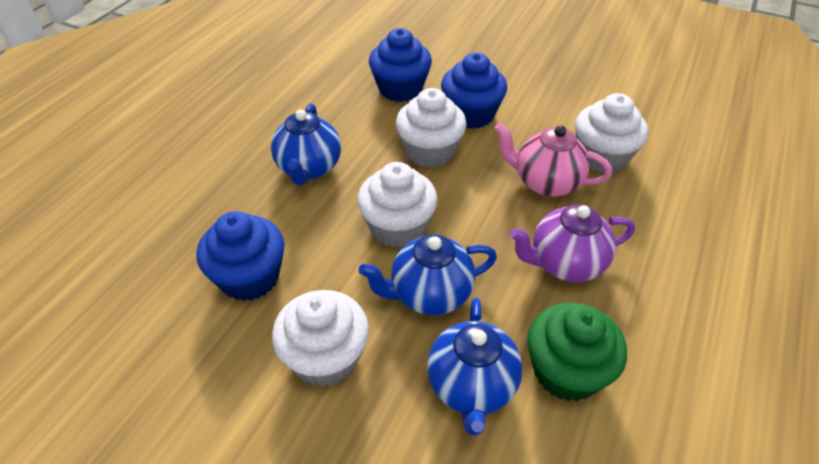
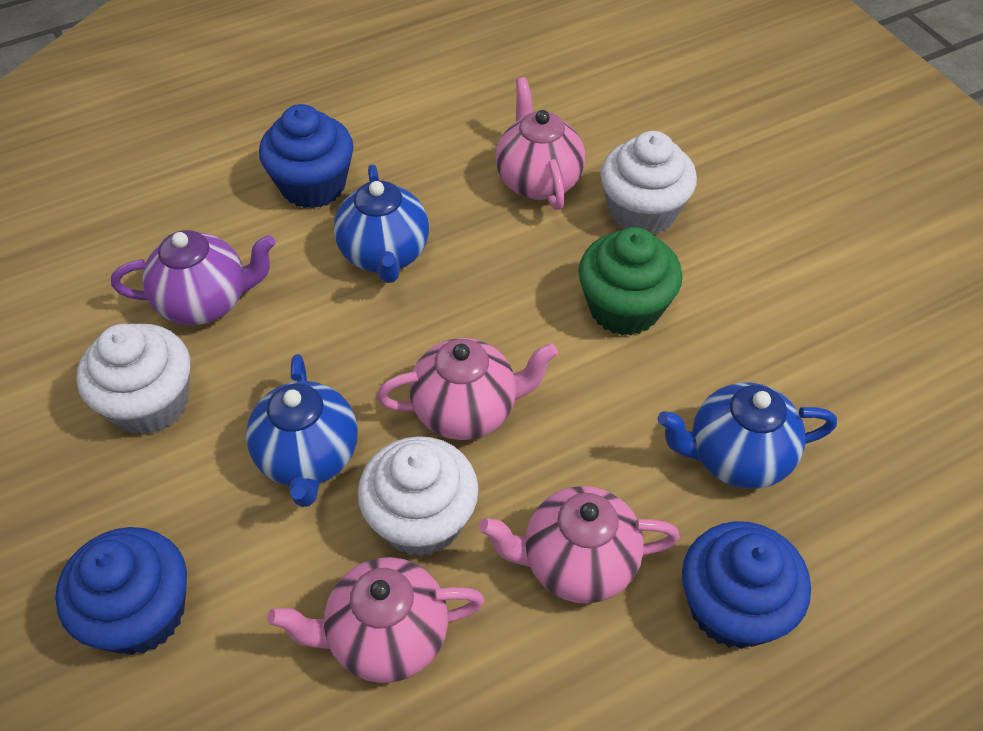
pink teapot: [494,123,612,197] = 1 -> [267,557,485,683] [377,338,558,440] [479,486,680,604] [495,77,585,210] = 4
white cupcake: [272,290,369,387] [357,162,438,248] [396,88,466,168] [575,93,648,173] = 4 -> [76,324,190,435] [358,436,479,557] [600,131,697,235] = 3

